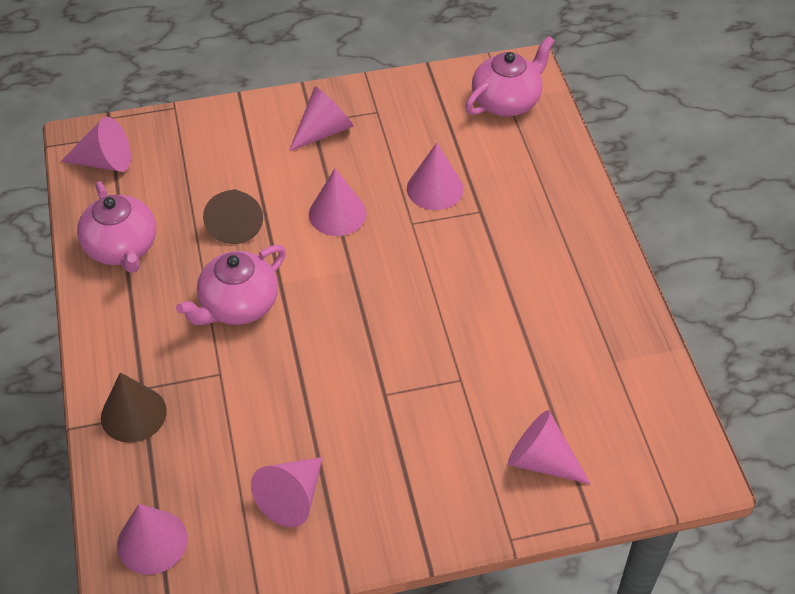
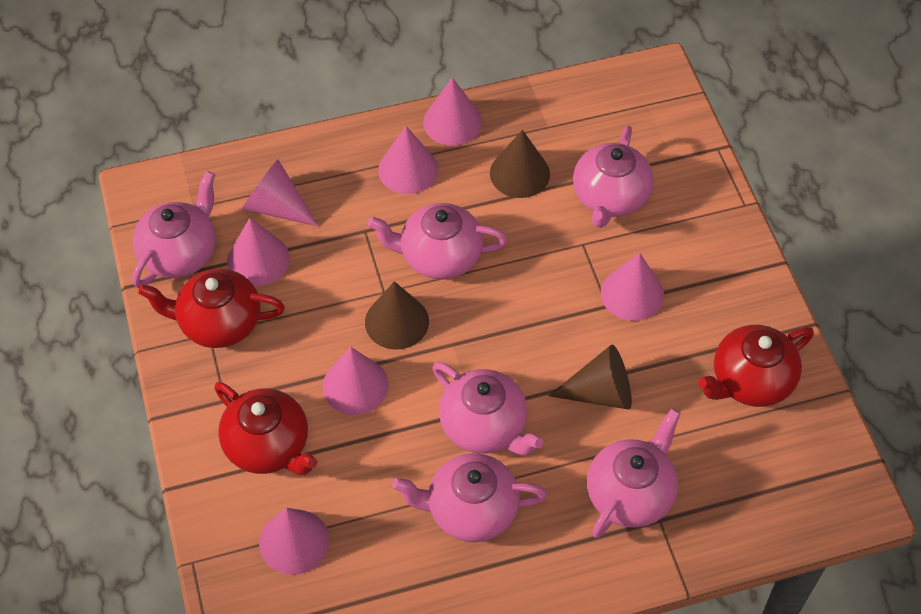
brown cone: [101,372,167,443] [203,189,263,244] = 2 -> [365,281,429,350] [490,130,550,198] [549,344,632,409] = 3
pink teapot: [77,181,156,273] [176,245,286,325] [466,36,555,116] = 3 -> [132,171,216,288] [368,203,508,279] [392,453,547,542] [432,362,543,456] [573,126,654,228] [587,409,681,538] = 6
red teapot: none = 0 -> [138,269,285,348] [214,382,317,475] [698,325,814,407] = 3

